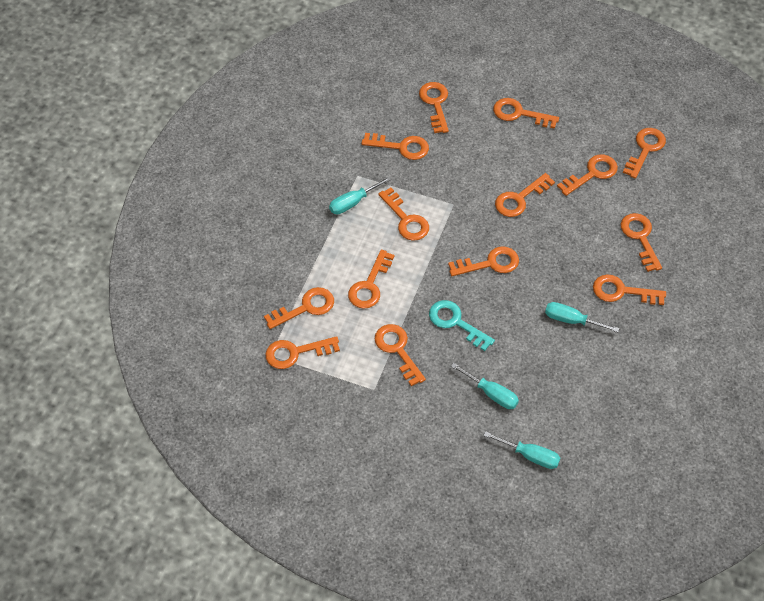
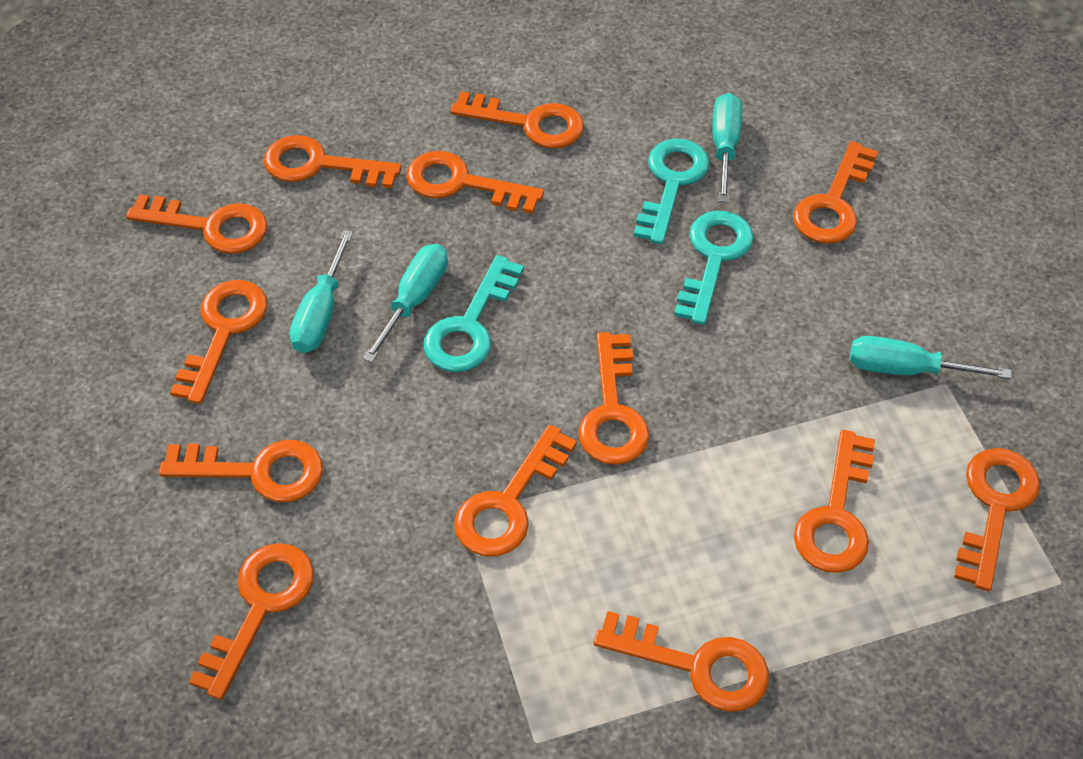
orange key: [264,287,334,329] [265,336,340,369] [348,250,395,309] [361,133,429,160] [375,324,426,386] [378,188,429,241] [419,82,449,133] [448,247,519,276] [493,98,559,129] [495,173,555,217] [557,155,618,196] [593,274,666,305] [621,213,662,272] [623,128,666,179] = 14 -> [126,194,267,254] [159,440,323,502] [170,280,267,404] [189,543,314,700] [264,135,402,188] [406,151,544,214] [450,91,584,149] [454,425,577,556] [578,332,649,465] [594,611,769,712] [793,141,878,244] [794,430,875,573] [954,448,1040,592] = 13
turquoise key: [429,300,495,351] = 1 -> [423,255,524,372] [633,138,710,244] [674,211,754,325] = 3

